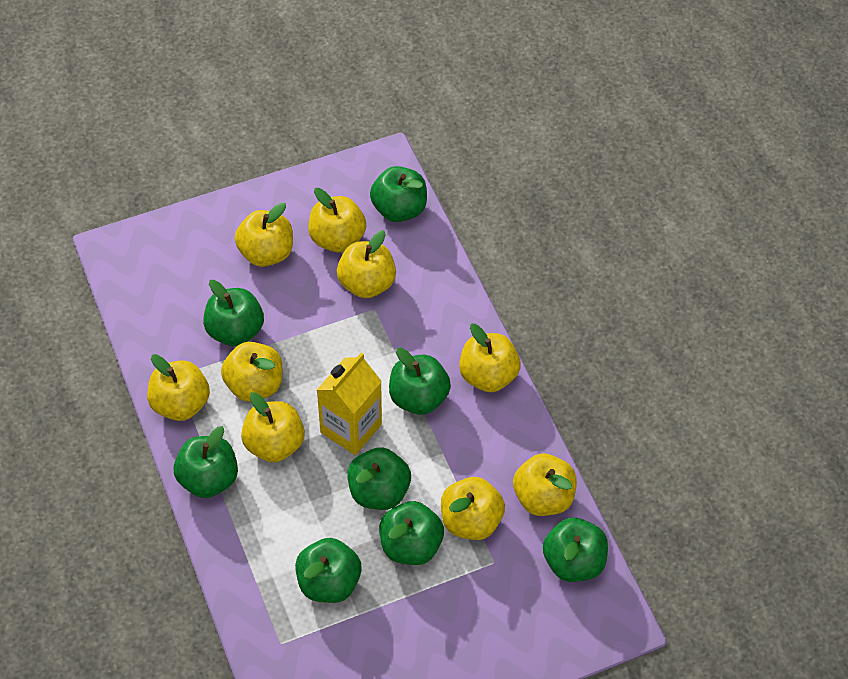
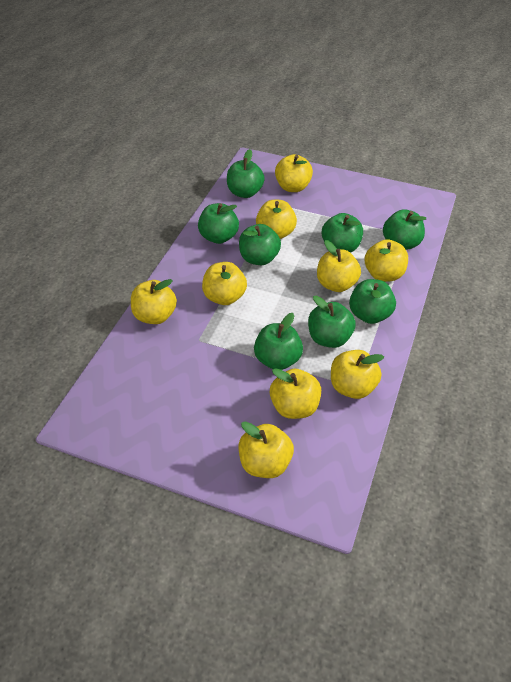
yellow carton: [317,352,382,455] = 1 -> none = 0

